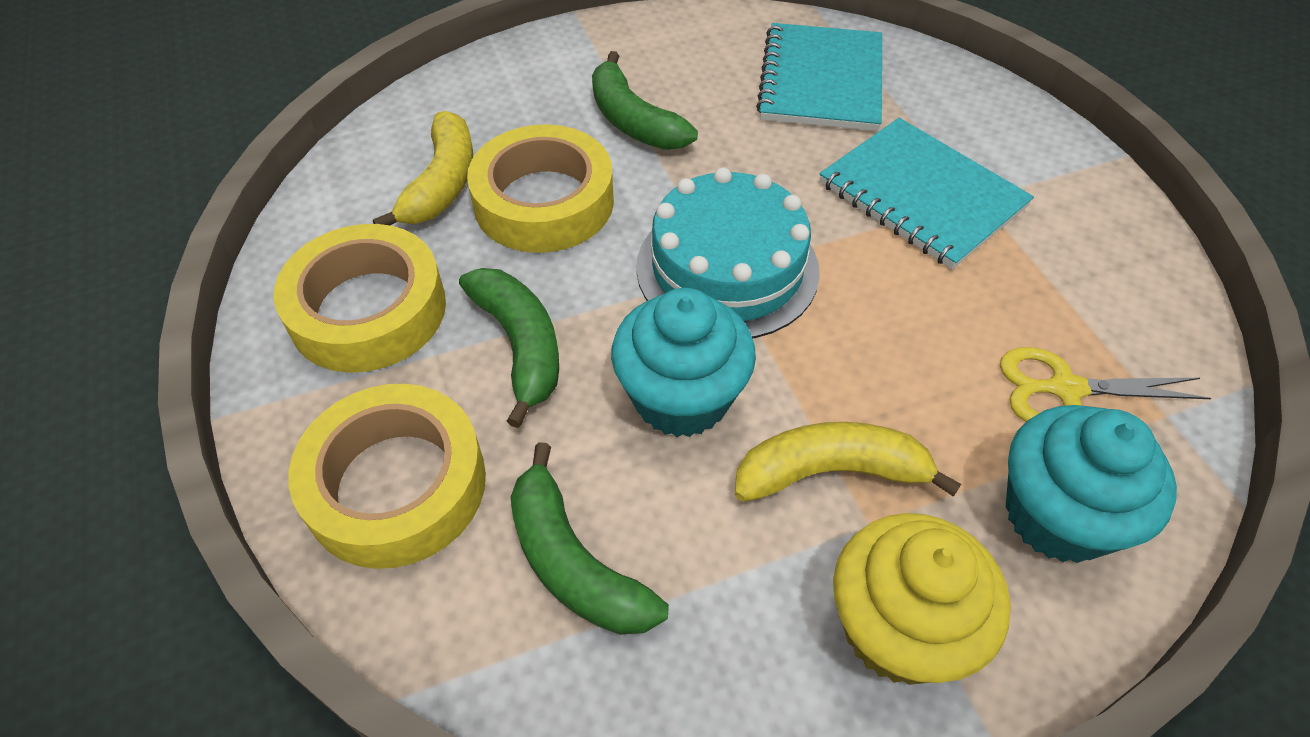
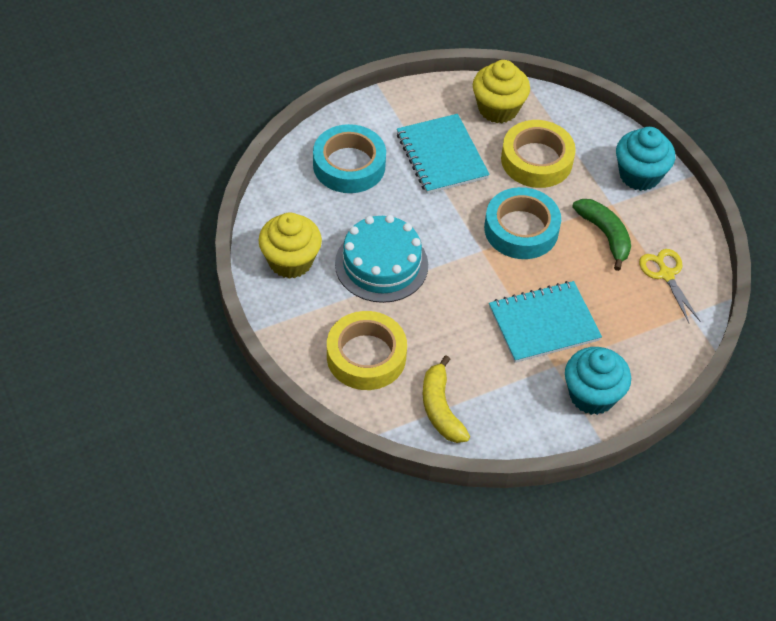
green banana: [459,268,559,428] [510,442,669,635] [592,51,698,150] = 3 -> [572,199,631,271] = 1
turquoise tape: none = 0 -> [313,124,386,193] [484,187,561,259] = 2
yellow banana: [373,111,473,225] [735,422,961,502] = 2 -> [423,355,470,443] = 1
yellow cupcake: [833,513,1011,685] = 1 -> [259,213,322,279] [473,60,530,123] = 2
yellow tape: [273,224,446,372] [288,384,486,569] [467,124,614,253] = 3 -> [327,311,407,390] [501,120,576,188] = 2

